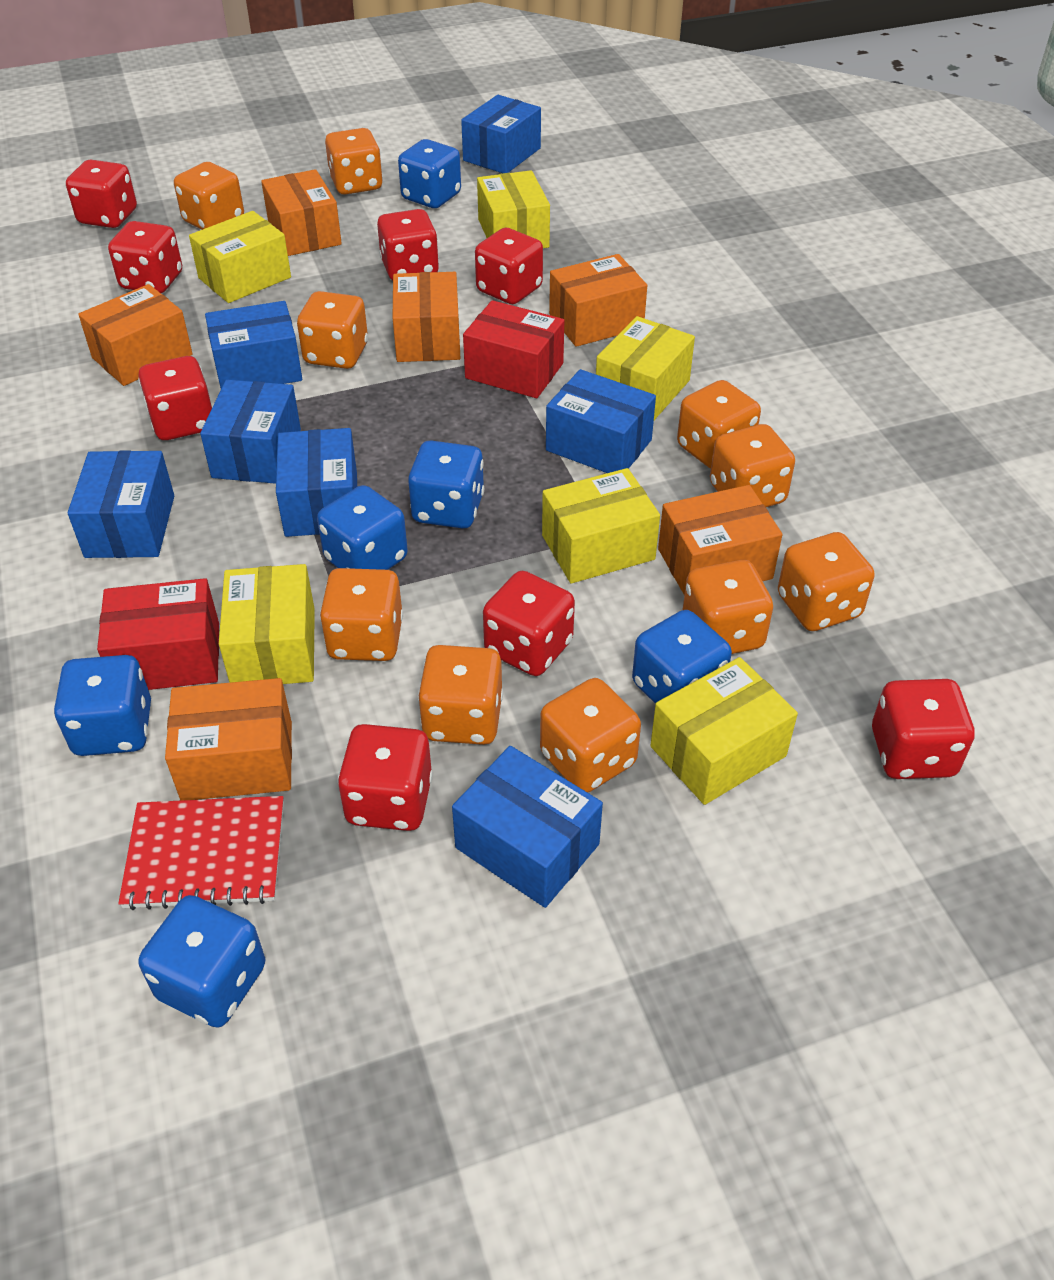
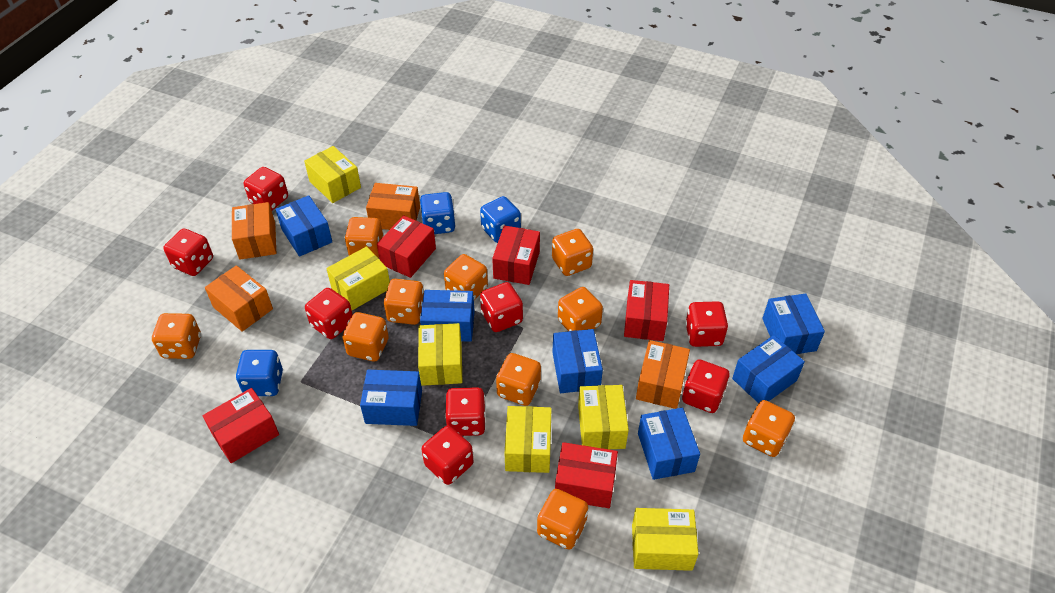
blue dice: [54,655,151,756] [139,895,265,1028] [317,485,408,570] [398,139,461,208] [408,441,484,529] [632,610,732,704] = 6 -> [236,350,283,396] [420,192,456,234] [480,196,521,243] = 3
orange box: [78,284,193,386] [165,678,292,800] [261,169,342,256] [393,272,460,362] [549,254,647,347] [658,485,782,595] = 6 -> [205,265,273,332] [232,202,276,259] [366,183,420,230] [636,340,690,409] = 4
red box: [97,578,219,690] [463,300,564,398] = 2 -> [203,388,279,463] [377,215,436,278] [492,225,540,285] [555,442,618,508] [624,280,669,341] = 5
red notebook: [118,796,284,910] = 1 -> none = 0

